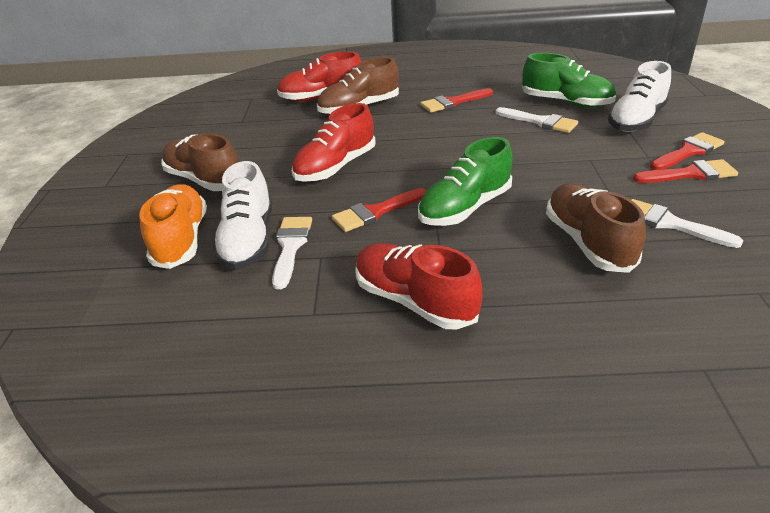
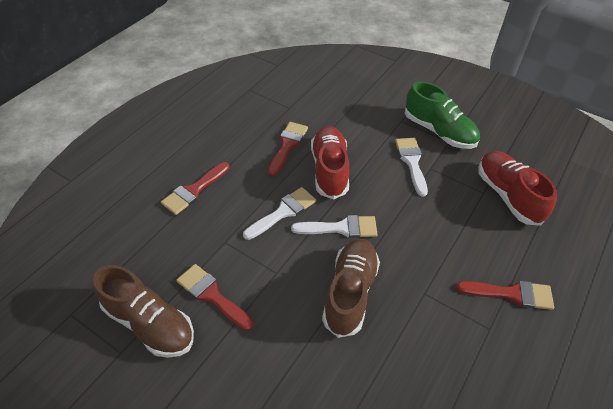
brown shoe: [161,133,238,191] [317,57,399,115] [546,183,645,273] = 3 -> [93,265,194,358] [322,239,380,338] = 2
green shoe: [418,137,512,226] [522,53,616,108] = 2 -> [405,81,480,149] = 1
orange shoe: [139,184,207,269] = 1 -> none = 0
red shoe: [277,51,362,101] [292,103,376,182] [355,243,483,329] = 3 -> [311,126,349,199] [478,151,557,226] = 2
white shoe: [213,161,272,270] [608,61,671,132] = 2 -> none = 0

